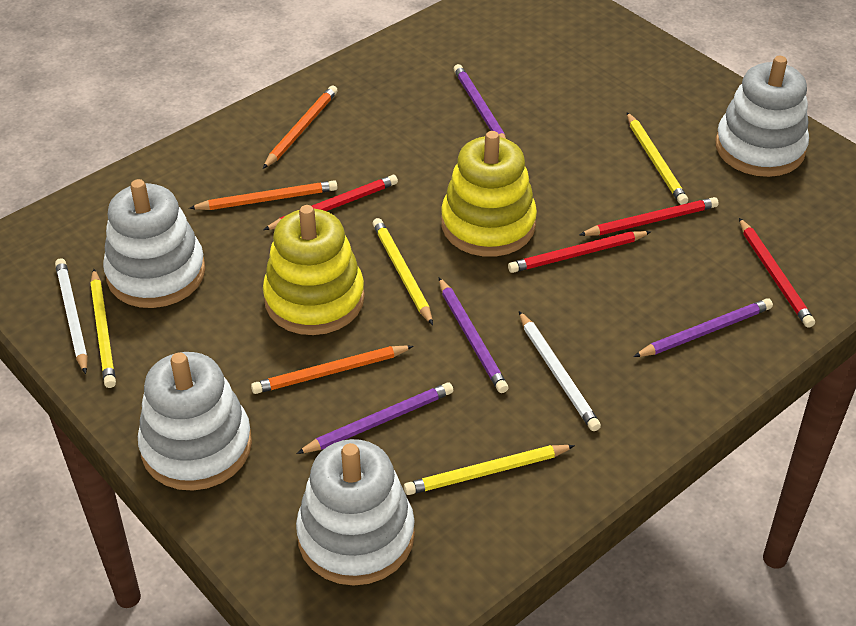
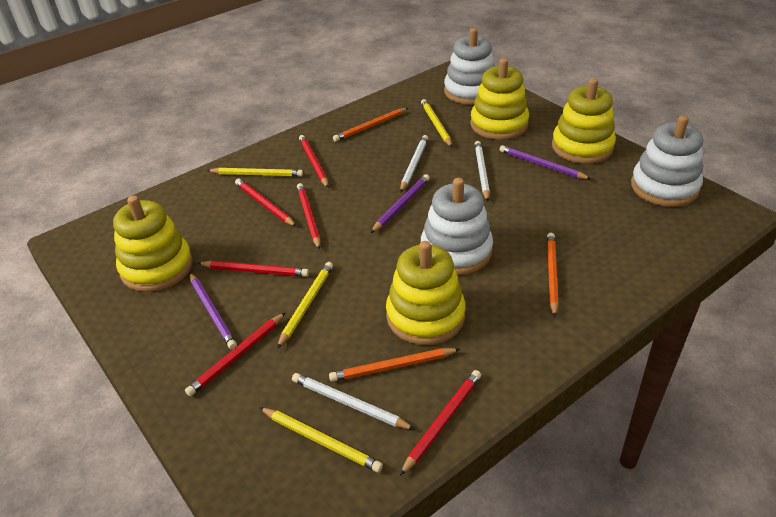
purple pencil: [296,383,453,454] [439,278,508,393] [454,64,506,139] [633,298,773,357] = 4 -> [189,273,237,350] [371,174,430,233] [499,145,591,179] = 3
red pencil: [263,175,398,230] [508,231,651,273] [579,197,719,236] [739,218,815,328] = 4 -> [185,313,285,396] [197,261,309,277] [235,178,297,227] [297,183,320,250] [299,135,329,188] [400,370,481,476] = 6
white pencil: [55,258,88,374] [519,311,601,431] = 2 -> [292,373,415,430] [400,135,428,192] [475,141,490,201] = 3
white stacking toy: [103,179,205,308] [138,352,252,491] [296,439,415,586] [715,56,809,177] = 4 -> [421,178,493,275] [444,28,495,105] [631,115,703,207] = 3
yellow stacking toy: [263,205,365,335] [441,131,537,257] = 2 -> [113,196,193,292] [386,241,466,345] [470,58,529,140] [552,78,616,164] = 4

